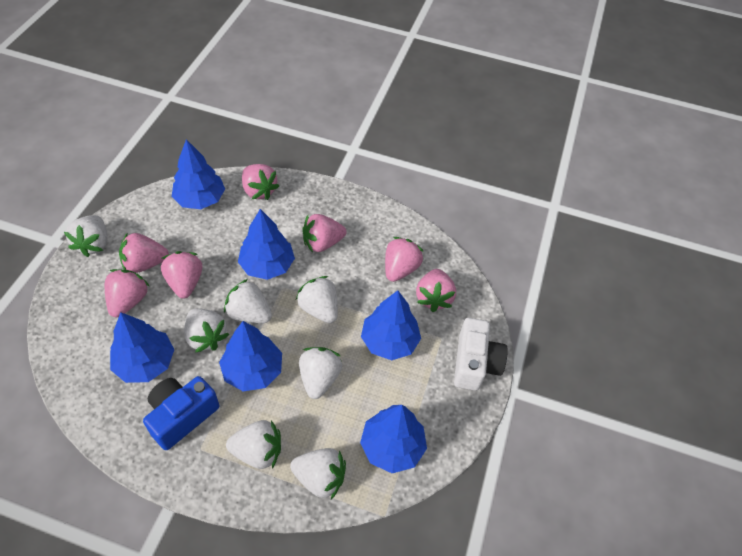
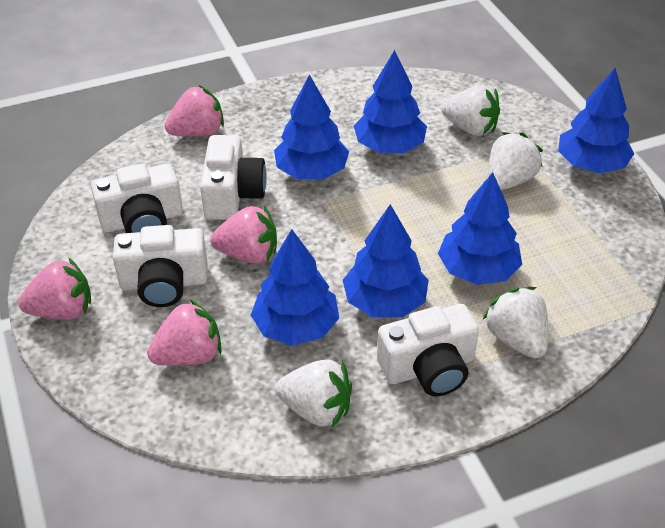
blue camera: [143,376,219,450] = 1 -> none = 0
pink strawberry: [105,269,149,317] [119,233,169,273] [161,251,202,299] [242,164,279,200] [302,214,346,252] [385,237,423,282] [416,269,456,312] = 7 -> [18,257,91,320] [147,300,222,366] [165,85,224,137] [210,206,277,263] = 4
white camera: [454,318,508,391] = 1 -> [91,163,183,233] [113,225,208,307] [200,135,267,220] [377,304,479,396] = 4
white strawberry: [64,215,107,257] [184,308,229,353] [224,279,272,323] [226,420,281,469] [290,448,346,499] [296,276,338,323] [299,347,342,399] = 7 -> [275,359,352,428] [442,85,500,136] [483,287,548,358] [488,132,543,190] = 4

